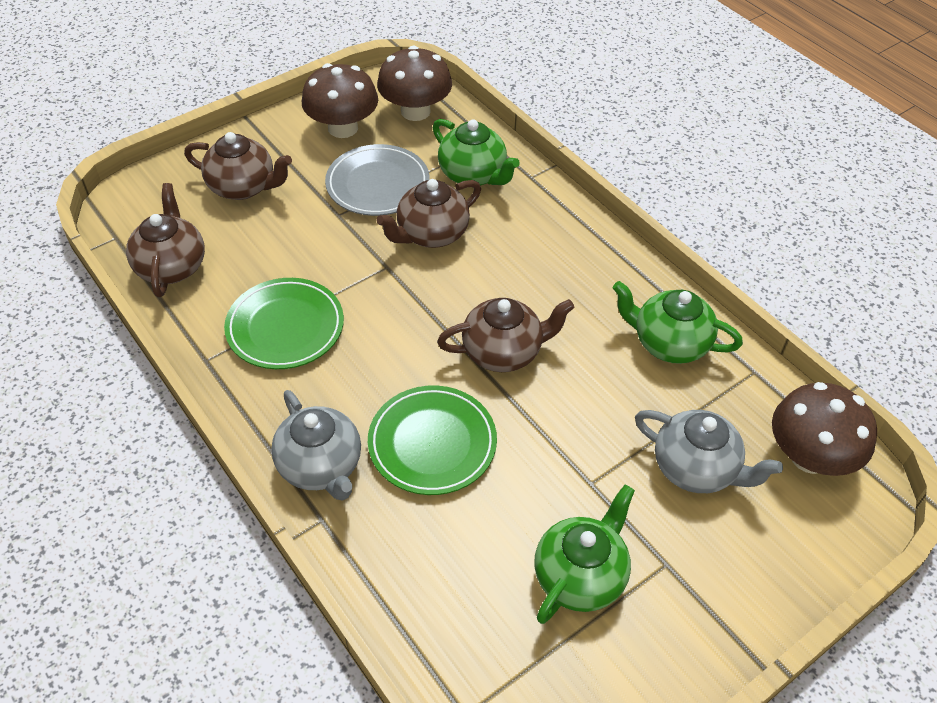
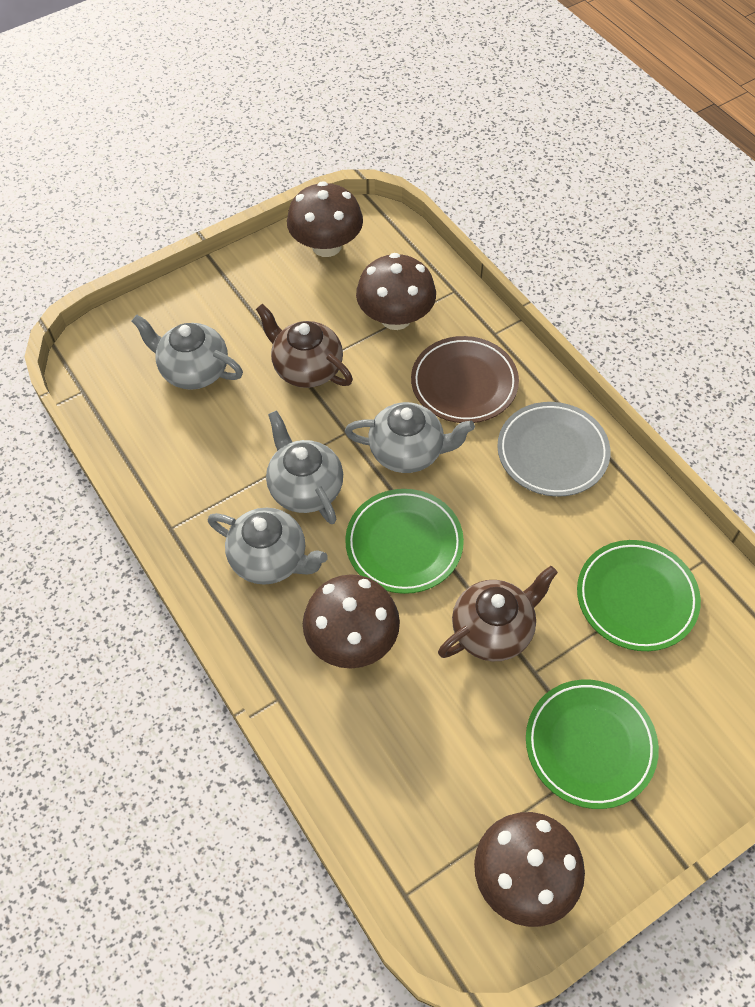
brown mushroom: [302,63,378,138] [377,46,452,121] [772,382,877,476] = 3 -> [287,181,363,257] [303,574,400,669] [356,253,436,330] [474,812,585,927] = 4
brown plate: none = 0 -> [411,336,519,423] = 1
brown teapot: [126,183,205,297] [184,132,292,200] [376,179,481,248] [437,298,574,372] = 4 -> [256,304,353,388] [438,566,558,661] = 2
green plate: [224,278,344,369] [368,386,497,495] = 2 -> [345,489,464,594] [526,680,659,809] [577,540,701,651] = 3
green teapot: [433,119,520,185] [534,485,635,624] [612,281,743,364] = 3 -> none = 0
grey teapot: [271,390,361,501] [635,410,783,493] = 2 -> [132,315,243,390] [208,508,328,585] [266,410,343,524] [345,402,475,473] = 4

